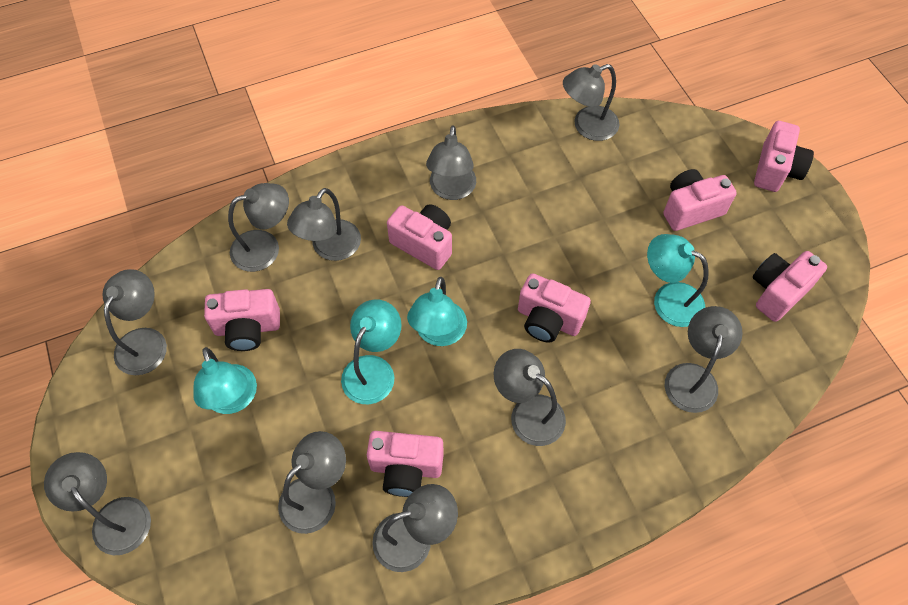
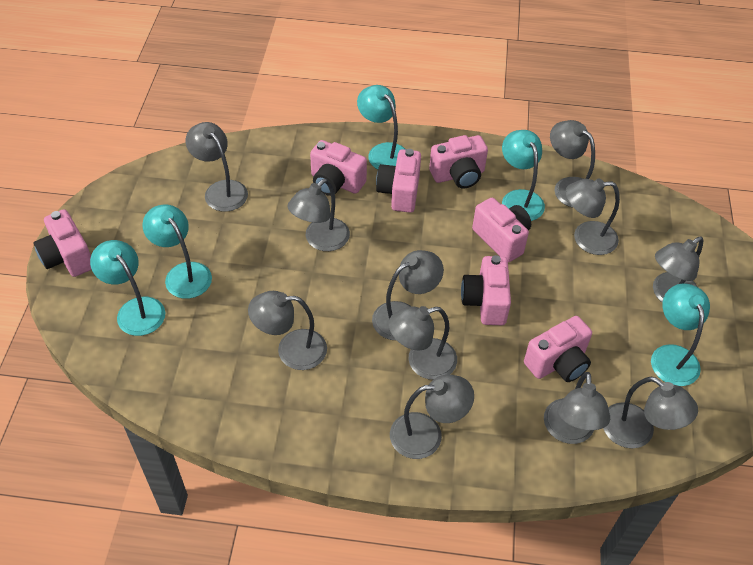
grey lamp: [44,452,151,555] [103,269,167,375] [228,183,289,272] [278,431,346,534] [287,188,361,261] [372,484,458,572] [426,125,476,200] [493,349,566,446] [563,64,619,141] [665,306,743,413] = 10 -> [186,122,248,212] [248,291,327,370] [288,179,350,251] [372,250,444,340] [388,306,457,380] [390,374,474,459] [544,372,610,444] [550,120,595,208] [565,178,620,255] [603,377,698,448] [653,237,703,303] = 11
turquoise lamp: [193,347,257,414] [341,299,401,404] [407,277,467,346] [647,234,709,327] = 4 -> [90,240,165,336] [143,204,212,299] [357,85,406,169] [502,130,545,221] [651,283,710,386] = 5

